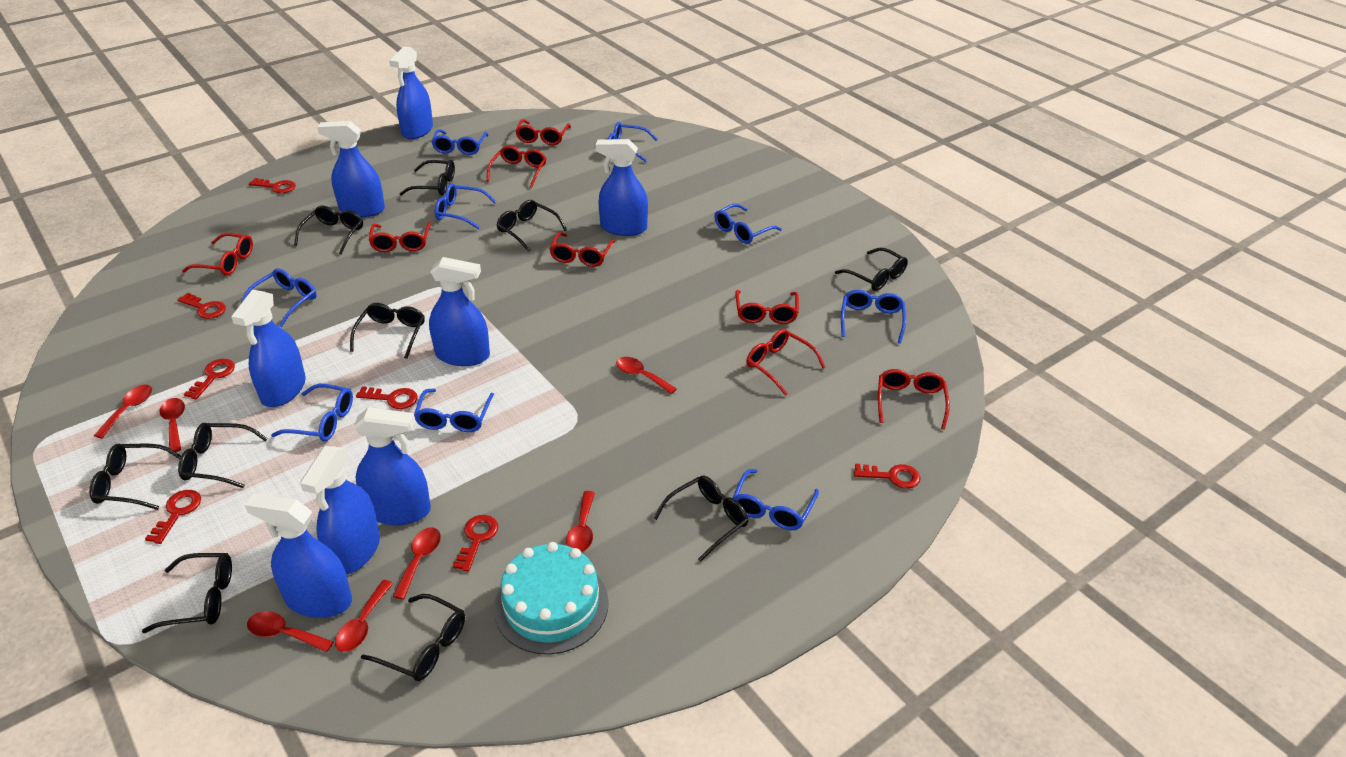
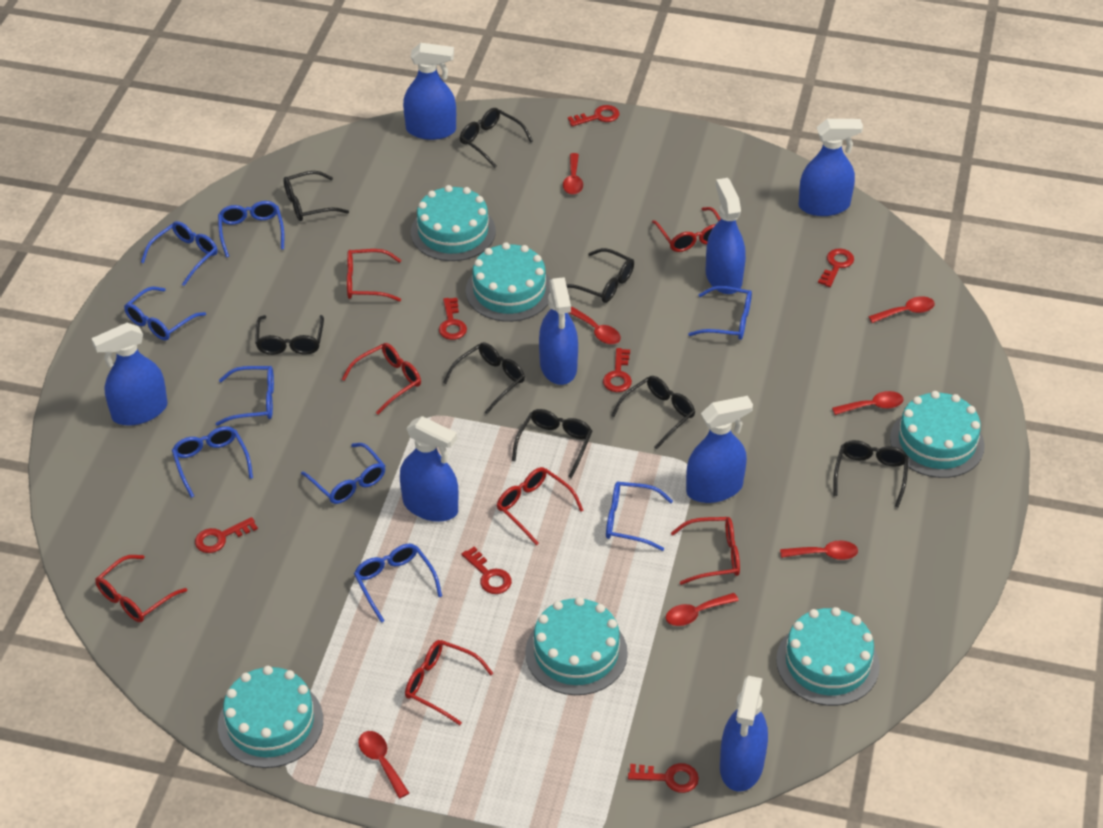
black glasses: [89,444,181,510] [142,553,232,633] [178,423,268,488] [294,205,363,254] [350,303,425,359] [361,594,465,681] [399,160,455,195] [497,200,567,252] [654,476,748,562] [835,248,908,291] = 10 -> [255,315,324,355] [283,171,349,221] [443,342,525,414] [460,108,533,168] [512,409,592,479] [566,248,634,303] [611,376,695,449] [833,440,909,507] = 8
red glasses: [182,233,253,276] [369,222,431,252] [486,145,546,188] [516,119,571,145] [550,232,615,267] [735,290,799,324] [746,329,826,396] [878,369,950,430] = 8 -> [95,555,187,622] [341,343,421,414] [347,249,401,302] [405,640,494,725] [497,467,584,546] [652,207,721,252] [671,517,740,585] = 7
turquoise cake: [494,542,609,655] = 1 -> [218,666,323,768] [411,185,496,261] [466,242,551,322] [525,597,628,695] [776,607,880,706] [890,391,985,478] = 6

